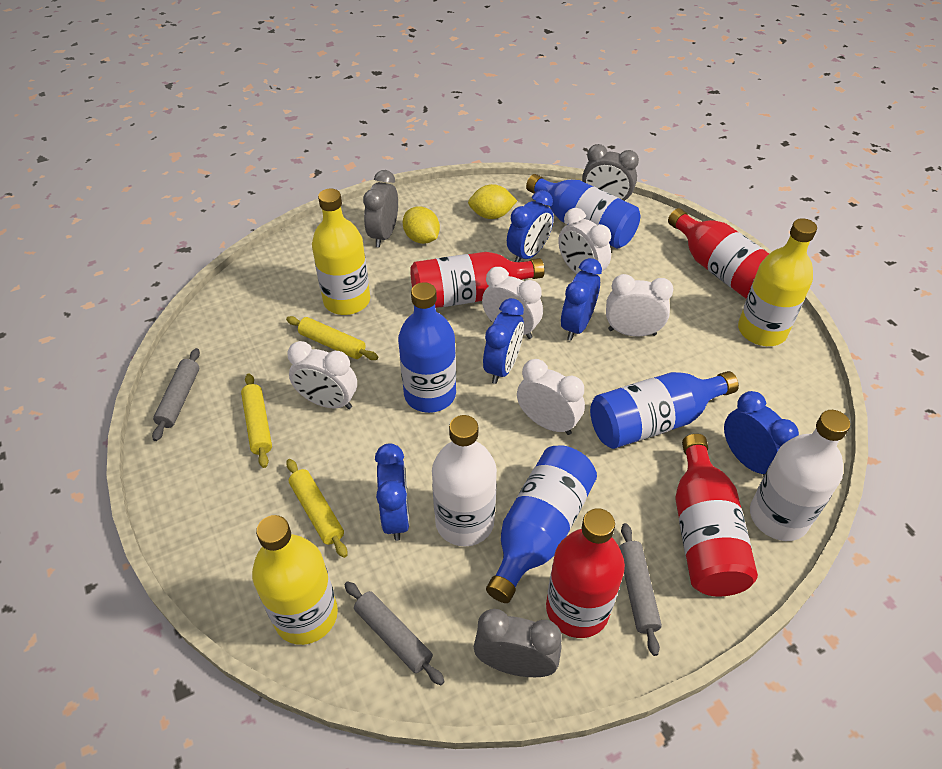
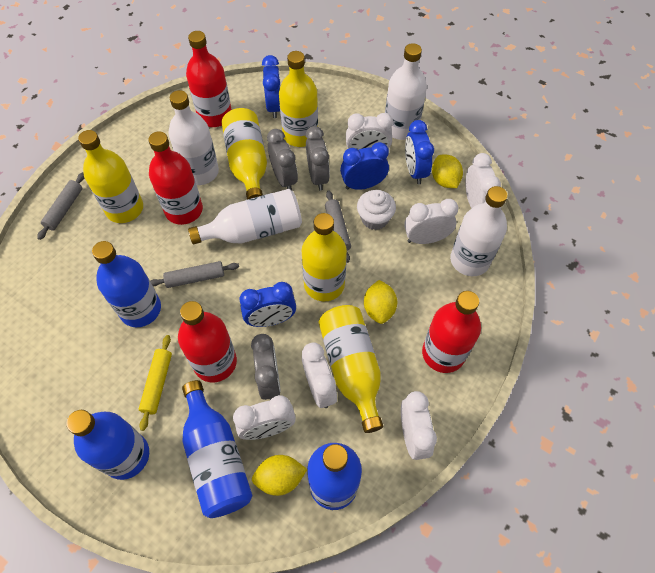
blue clock: [375,443,410,541] [483,298,524,384] [507,190,554,262] [561,258,602,341] [724,391,799,477] = 5 -> [240,282,296,327] [262,55,281,118] [340,142,389,190] [405,120,434,184] = 4
white bottle: [432,415,497,546] [750,410,850,541] = 2 -> [168,90,219,185] [188,189,302,244] [385,43,427,140] [450,186,508,276] = 4
white clock: [287,341,357,409] [482,267,543,339] [517,359,585,435] [558,208,611,275] [606,274,674,337] = 5 -> [233,395,296,440] [302,343,337,408] [346,113,393,150] [401,391,437,460] [404,199,458,244] [466,153,501,208] = 6
white cupcake: none = 0 -> [357,190,396,230] = 1
yellow bottle: [252,515,338,645] [312,188,370,315] [738,218,817,346] = 3 -> [78,130,143,223] [222,108,267,200] [279,51,318,147] [301,213,347,301] [319,305,383,433] = 5
yellow lemon: [403,206,440,244] [468,184,517,219] = 2 -> [252,455,307,496] [364,280,397,324] [432,154,463,188] = 3
yellow rolling pin: [241,374,272,468] [286,316,378,360] [286,459,347,558] = 3 -> [139,335,172,431] = 1

